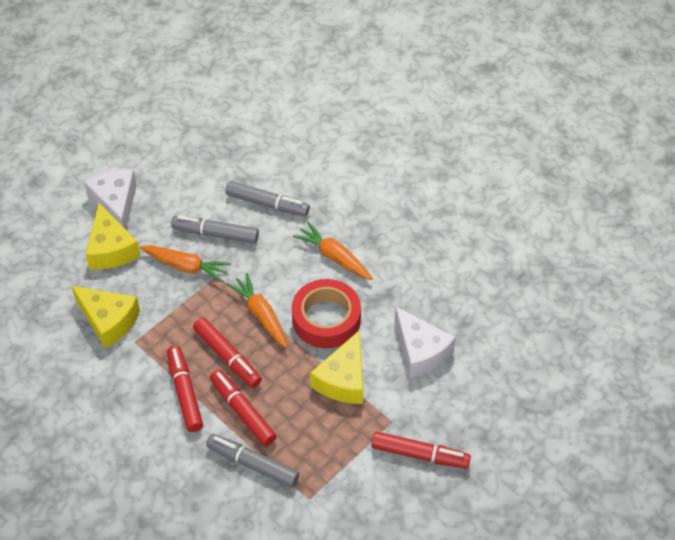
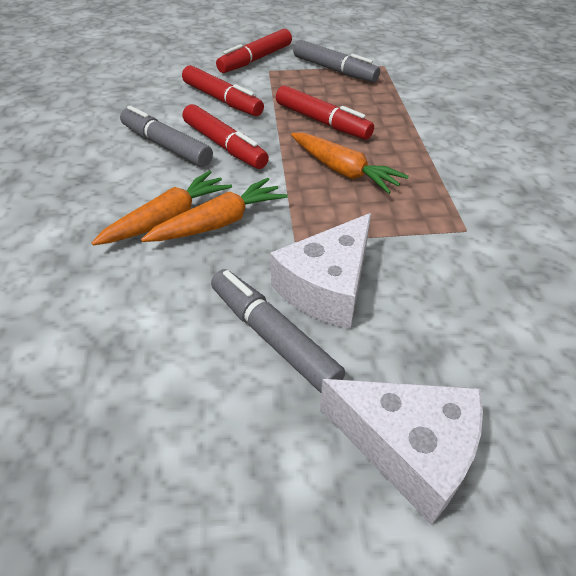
red tape: [292,279,361,349] = 1 -> none = 0
yellow cheese: [71,286,140,349] [85,203,140,270] [310,330,363,404] = 3 -> none = 0

